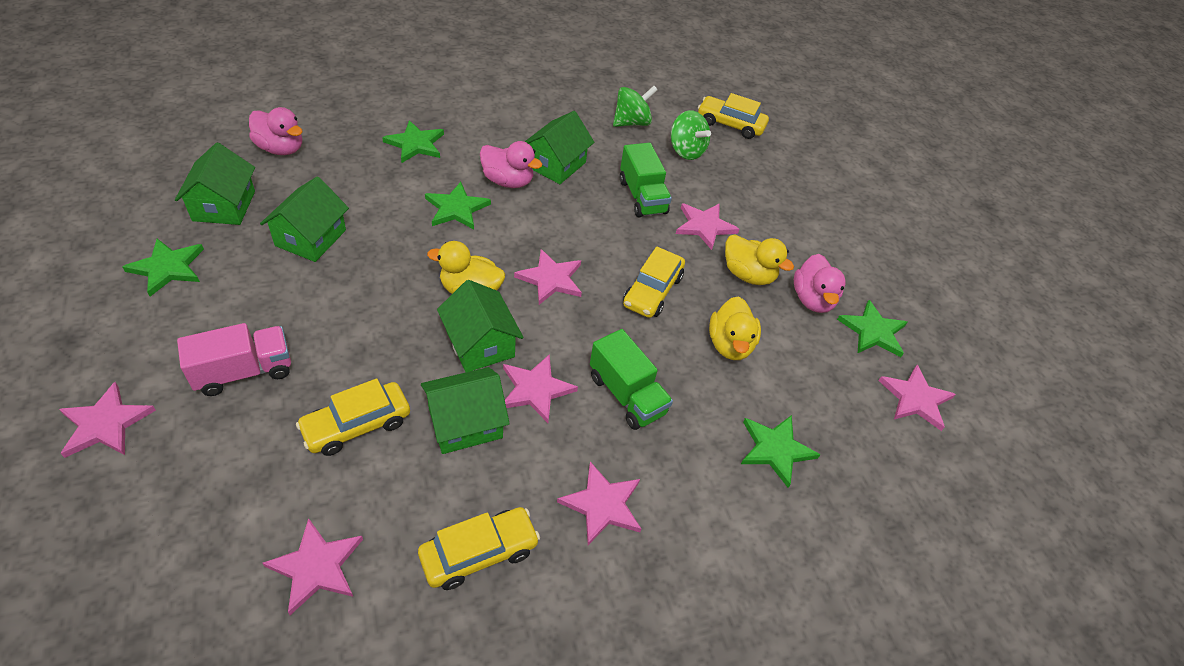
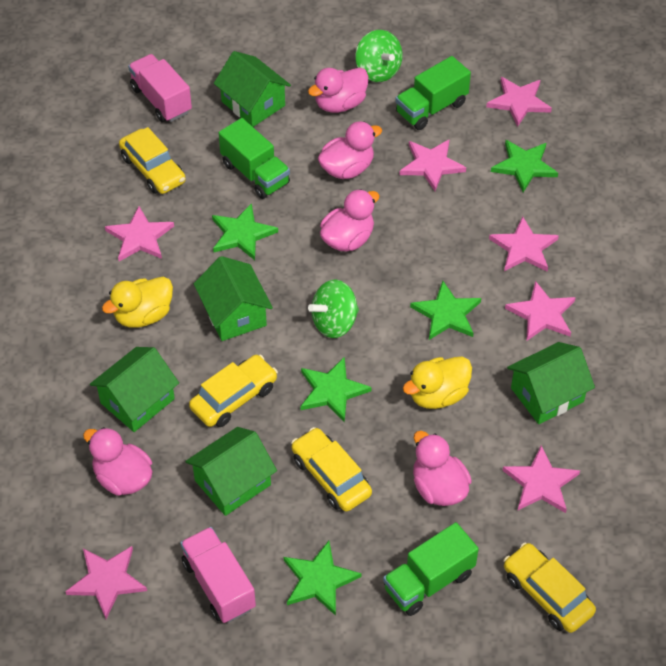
green truck: [590,329,673,430] [620,143,672,217] = 2 -> [219,118,290,199] [383,522,479,616] [395,56,471,130] = 3
pink duck: [249,107,303,155] [480,141,542,188] [794,254,846,313] = 3 -> [83,427,152,496] [308,67,369,113] [318,121,382,179] [320,189,380,251] [413,431,472,506] = 5
pink truck: [177,323,291,396] = 1 -> [128,54,192,122] [180,527,256,623] = 2
yellow duck: [427,241,505,294] [709,297,761,360] [725,235,794,285] = 3 -> [102,277,173,328] [403,356,472,409] = 2

